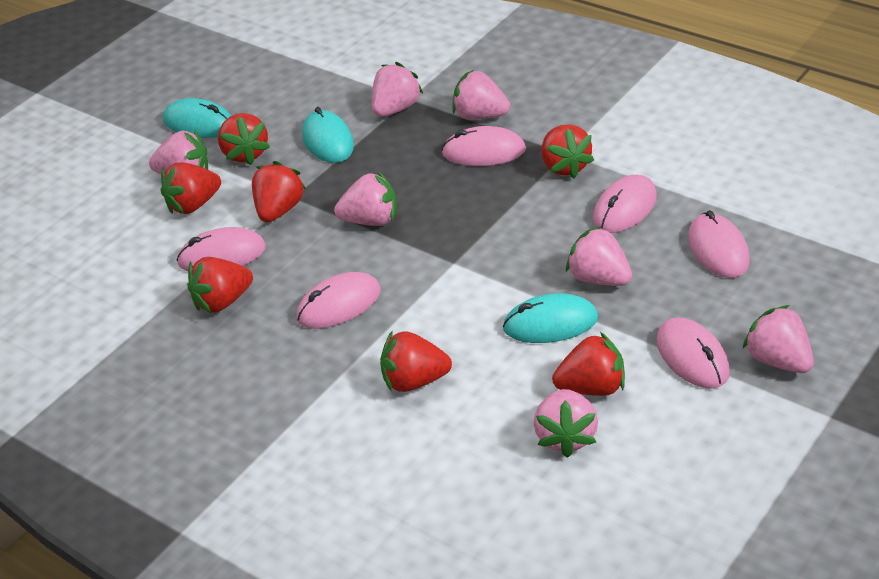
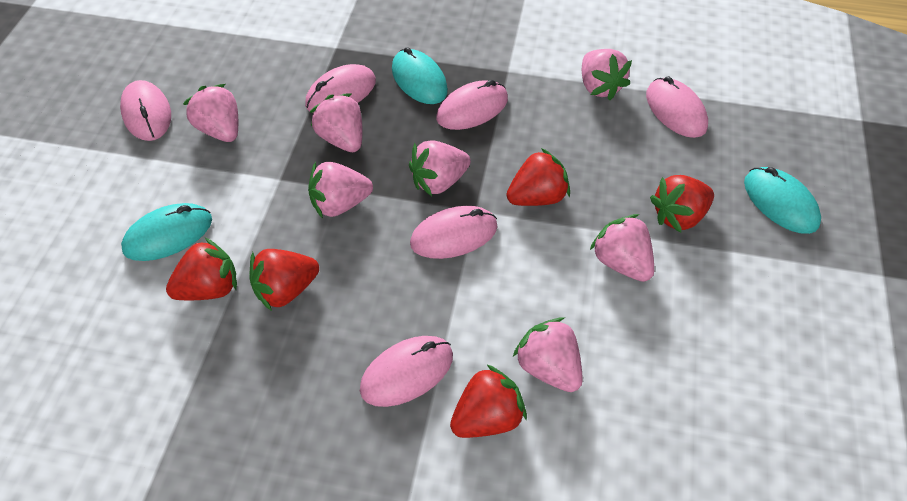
red strawberry: [161,162,221,214] [187,257,253,313] [218,113,270,165] [252,161,306,222] [380,331,452,392] [542,124,594,178] [552,332,625,396] = 7 -> [166,238,237,300] [249,249,319,311] [450,365,527,438] [506,148,570,206] [650,175,714,233] = 5

